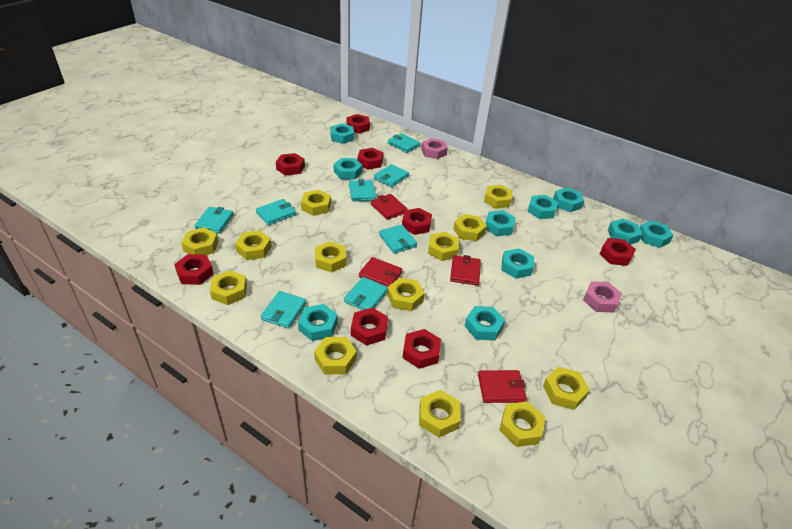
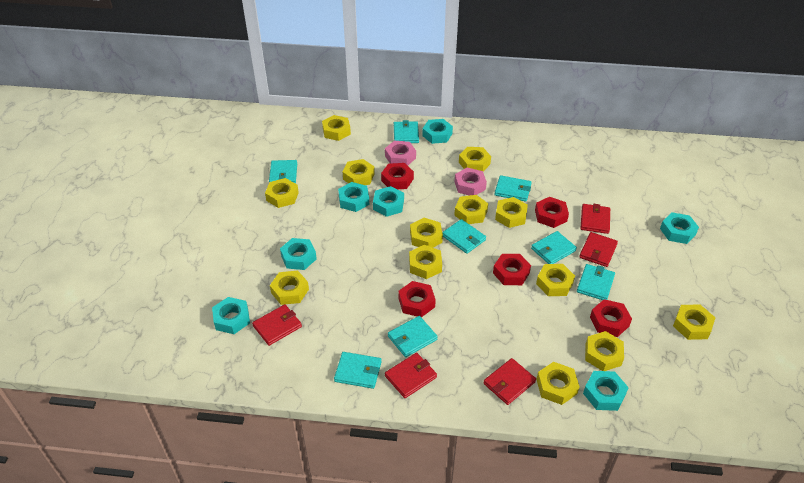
red nut: [174,254,213,285] [276,153,305,176] [347,114,370,134] [351,308,388,346] [357,148,383,170] [402,208,432,235] [403,329,441,369] [600,238,636,266] = 8 -> [381,163,414,189] [398,281,436,317] [493,254,531,285] [535,197,569,228] [590,299,632,337] = 5
red wallet: [359,257,403,287] [371,194,408,220] [450,255,481,286] [478,370,527,403] = 4 -> [252,304,302,346] [385,353,437,398] [484,358,536,405] [579,232,618,267] [580,204,610,234] = 5
turquoise nut: [298,304,338,341] [330,124,354,144] [334,158,362,179] [465,306,505,341] [486,210,516,236] [501,248,534,279] [527,195,558,219] [553,188,584,212] [608,218,642,245] [640,220,674,248] = 10 -> [212,297,250,334] [280,238,317,270] [338,182,369,212] [373,186,404,217] [422,119,453,144] [583,371,629,411] [660,212,699,244] = 7

